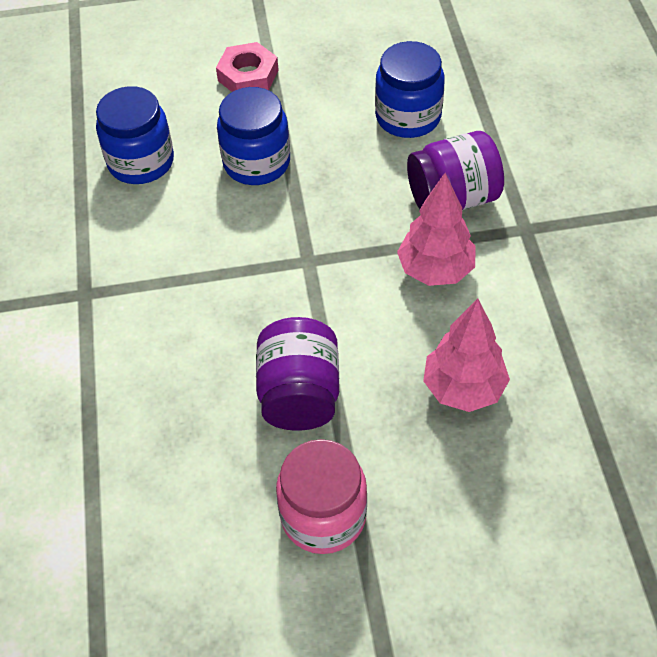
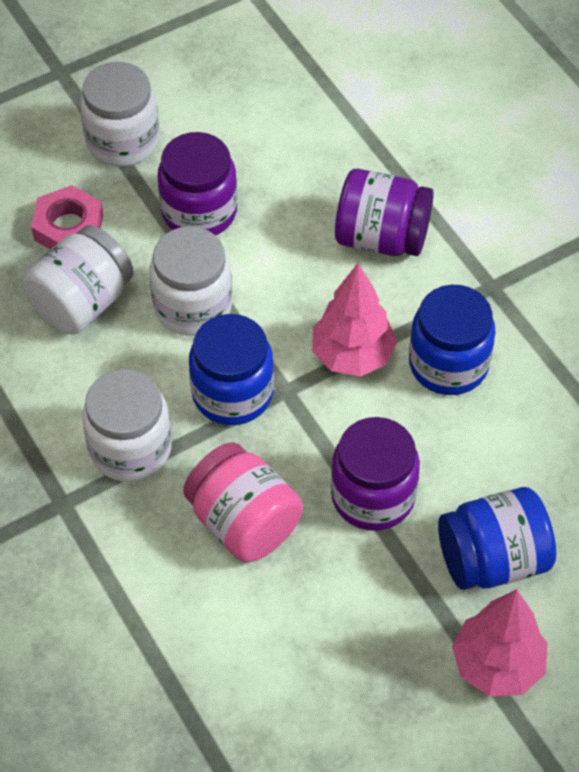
purple jar: [256,317,339,431] [407,131,504,210] = 2 -> [158,132,237,235] [331,417,420,531] [335,169,434,256] = 3
white jar: none = 0 -> [22,225,134,335] [80,62,159,167] [82,369,172,482] [149,226,232,336] = 4

